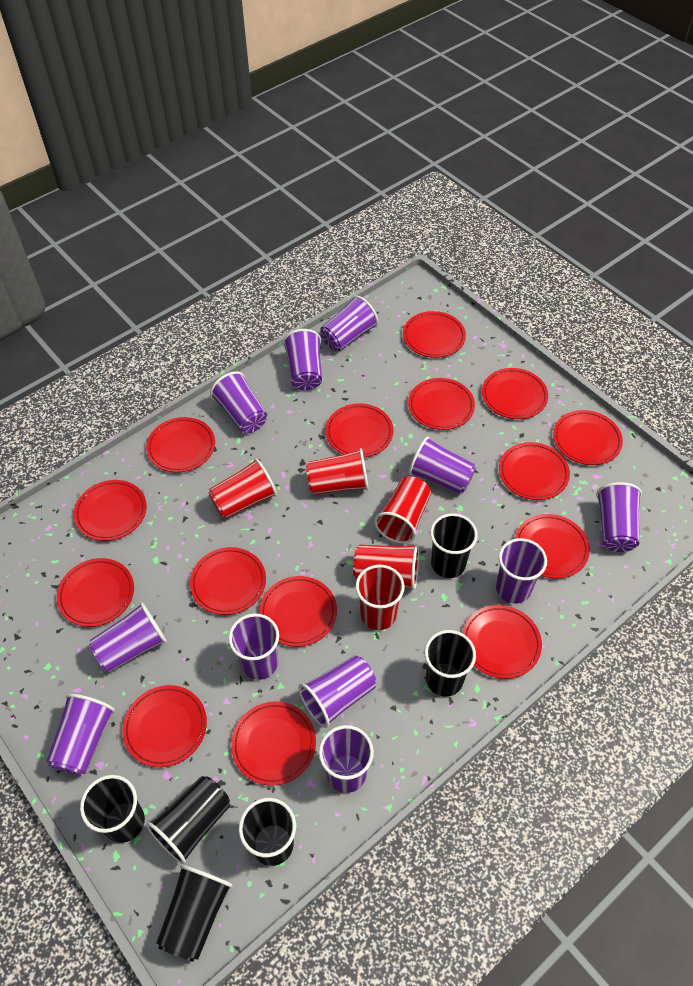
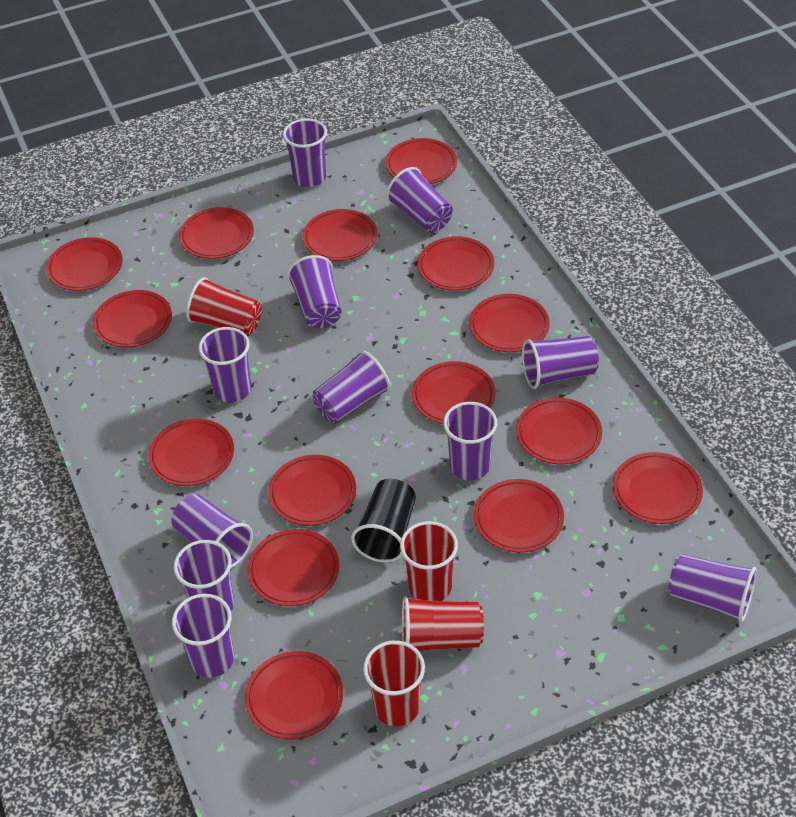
black cup: [80,775,145,843] [146,776,230,864] [156,865,233,962] [239,798,296,866] [425,630,476,697] [430,513,478,578] = 6 -> [351,479,416,563] = 1
red cup: [209,459,277,518] [306,448,369,495] [353,544,419,590] [355,564,405,630] [374,476,431,544] = 5 -> [186,277,261,336] [363,641,425,726] [400,521,458,601] [402,596,484,651] = 4

